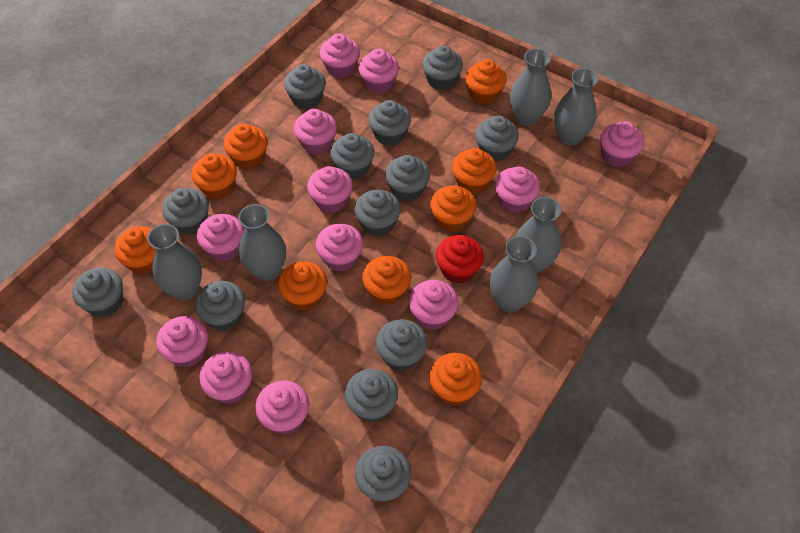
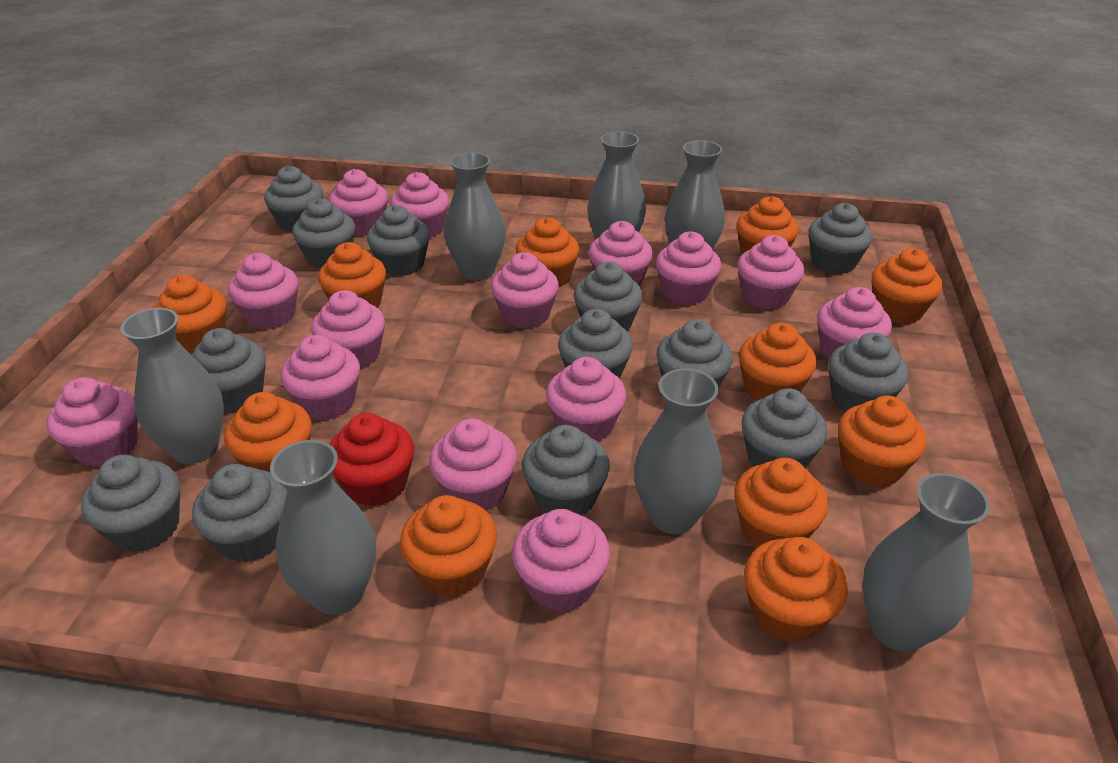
grey vase: [147,224,202,300] [238,204,286,281] [490,236,538,312] [510,48,551,126] [516,197,562,273] [554,68,599,145] = 6 -> [120,308,224,464] [270,440,376,615] [444,152,506,280] [587,131,646,239] [634,368,723,534] [665,140,725,250] [862,473,990,652] = 7
orange cupcake: [115,227,156,275] [191,153,237,200] [224,124,268,170] [278,261,327,311] [362,256,411,305] [429,353,482,406] [430,185,476,232] [452,148,497,194] [465,60,507,105] = 9 -> [153,275,227,354] [224,392,311,473] [318,242,386,308] [400,495,497,597] [516,217,579,287] [734,458,828,548] [736,196,799,254] [739,322,817,401] [744,537,848,643] [838,395,926,487] [871,248,942,324] = 11
pink cupcake: [156,316,208,368] [197,214,244,261] [199,351,252,404] [255,381,309,435] [294,109,337,155] [307,166,353,213] [316,224,363,272] [320,33,360,78] [358,49,399,94] [409,280,459,330] [495,167,540,213] [600,121,644,167] = 12 -> [47,377,138,467] [228,253,298,329] [281,335,360,420] [311,290,385,368] [329,169,388,236] [390,172,449,238] [429,419,517,510] [491,252,559,329] [512,509,610,612] [546,357,626,442] [589,221,653,286] [656,232,722,305] [737,235,804,310] [817,287,892,360] = 14

